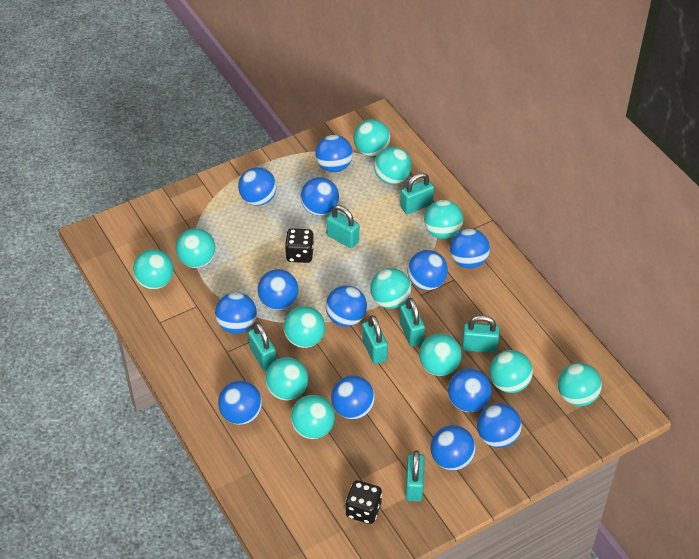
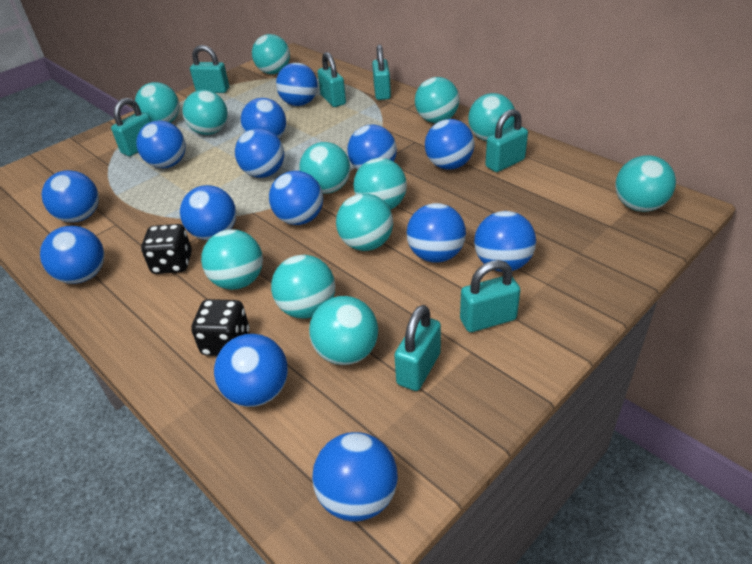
blue ball: [215,292,257,334] [218,381,262,425] [238,167,277,206] [258,269,298,310] [300,177,339,216] [315,135,353,172] [326,285,367,327] [331,375,375,419] [407,250,448,290] [431,425,476,471] [448,369,492,412] [450,229,490,269] [477,403,522,448] = 13 -> [40,226,104,284] [41,170,99,222] [137,120,186,168] [180,185,236,240] [214,334,288,407] [235,128,284,178] [240,98,286,138] [269,171,323,225] [276,63,318,106] [312,432,398,521] [347,125,397,170] [407,203,466,263] [425,119,474,170] [474,211,536,272] = 14

